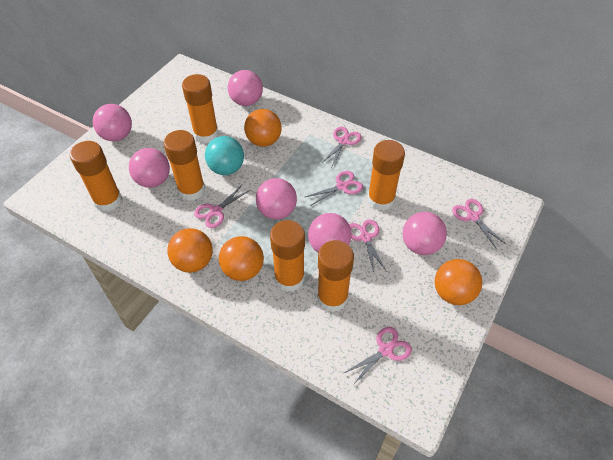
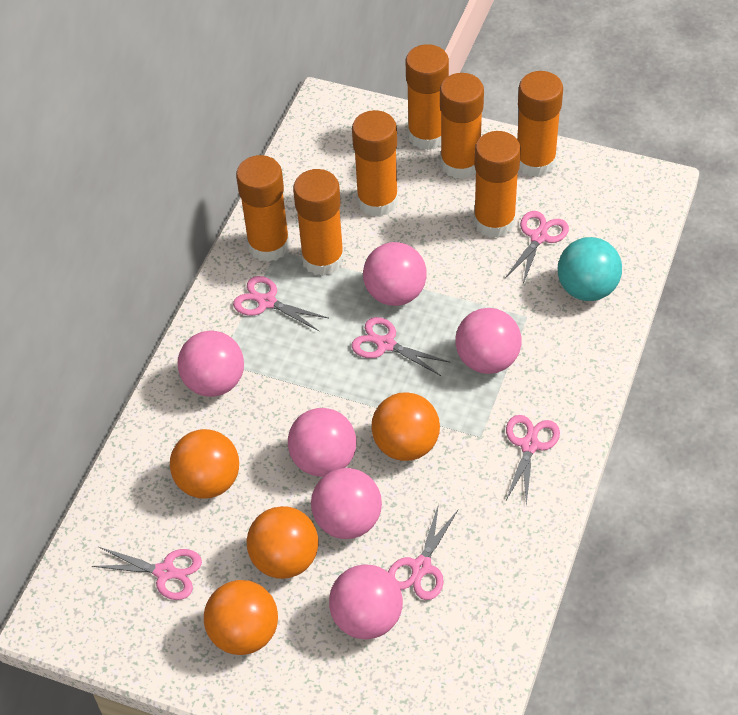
orange glue stick: [70,141,122,212] [164,130,205,201] [182,74,219,143] [270,220,305,292] [317,240,354,312] [368,140,405,211] = 6 -> [236,155,290,262] [293,169,344,276] [352,110,398,217] [406,44,449,150] [440,73,484,179] [474,131,521,238] [517,71,563,177] = 7

